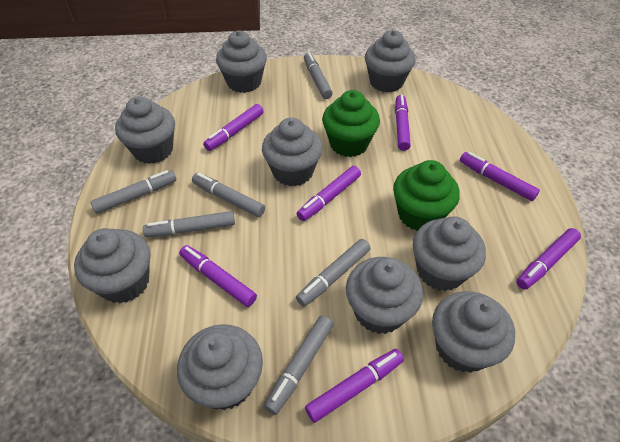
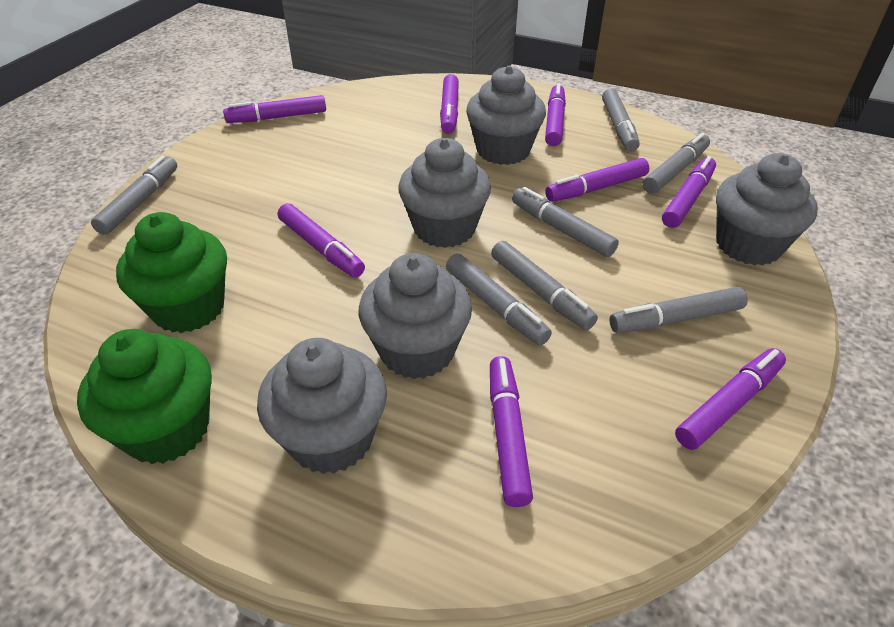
grey cupcake: [74,228,151,303] [115,96,175,164] [177,324,263,410] [216,31,267,93] [262,117,323,186] [346,257,423,334] [365,30,416,92] [413,217,486,291] [432,291,515,373] = 9 -> [257,338,387,474] [359,253,472,379] [398,138,491,248] [466,66,546,165] [716,153,818,265] = 5
grey marker: [90,170,177,214] [143,211,235,237] [192,173,265,217] [264,316,334,415] [296,239,371,307] [304,52,333,99] = 6 -> [91,155,177,235] [446,254,552,345] [491,241,598,330] [512,187,619,257] [602,88,640,152] [610,287,748,333] [643,133,710,194] = 7
purple marker: [179,245,257,307] [203,104,264,151] [297,166,361,221] [305,349,404,423] [395,95,411,151] [460,152,540,201] [516,228,581,290] = 7 -> [223,95,326,123] [278,203,365,278] [440,74,459,134] [490,356,533,507] [545,83,566,146] [545,158,649,202] [662,156,716,228] [675,348,786,450] = 8

